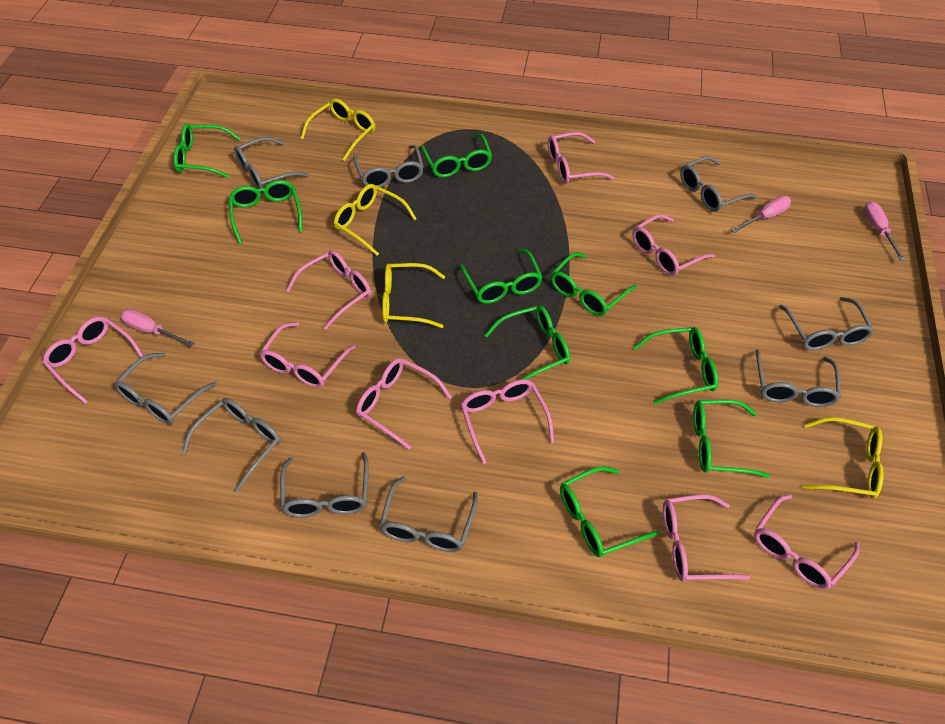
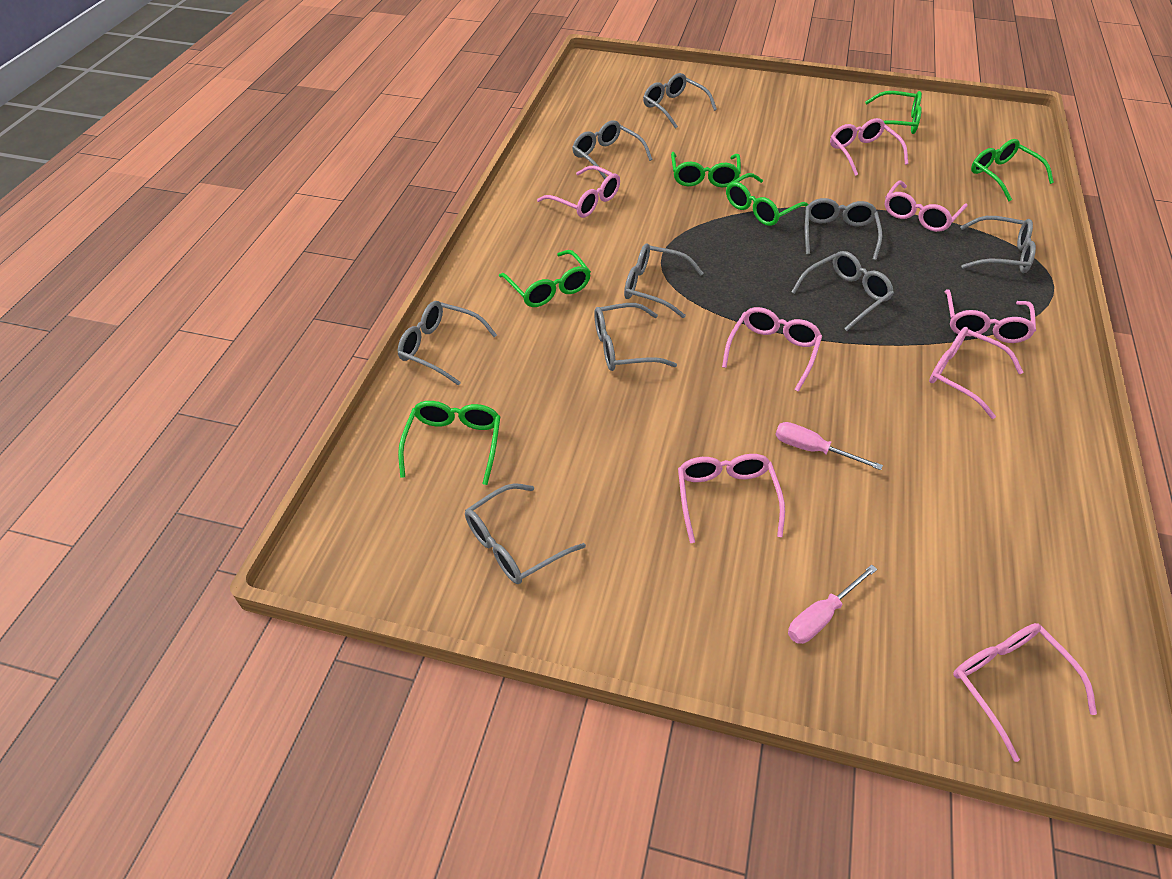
green glasses: [173,124,241,178] [229,180,303,244] [421,134,492,177] [460,249,543,304] [485,305,570,380] [551,253,637,316] [560,466,658,557] [634,327,718,404] [693,400,770,478] = 9 -> [398,401,501,485] [499,250,591,307] [671,152,741,187] [726,173,809,226] [865,91,922,134] [971,139,1054,201] = 6
pink glasses: [43,317,144,404] [259,322,355,388] [286,250,371,330] [356,358,452,450] [460,379,554,464] [548,132,615,184] [632,214,715,276] [663,495,750,582] [754,494,859,589] = 9 -> [537,166,620,218] [678,454,785,543] [722,307,822,392] [830,118,908,176] [885,180,967,232] [929,327,1023,419] [945,289,1036,343] [953,623,1097,762] = 8
pink screwdriver: [121,309,194,347] [731,196,791,233] [864,202,905,261] = 3 -> [775,422,883,470] [788,564,877,644] = 2
yellow glasses: [300,99,375,161] [334,184,417,256] [382,263,445,328] [803,417,884,499] = 4 -> none = 0

